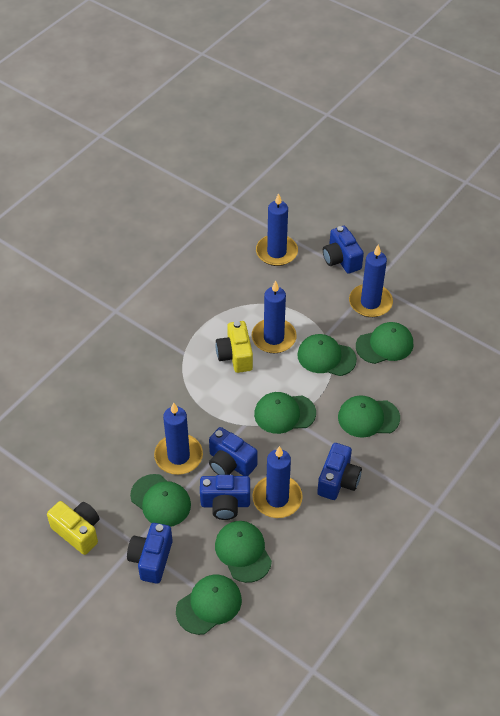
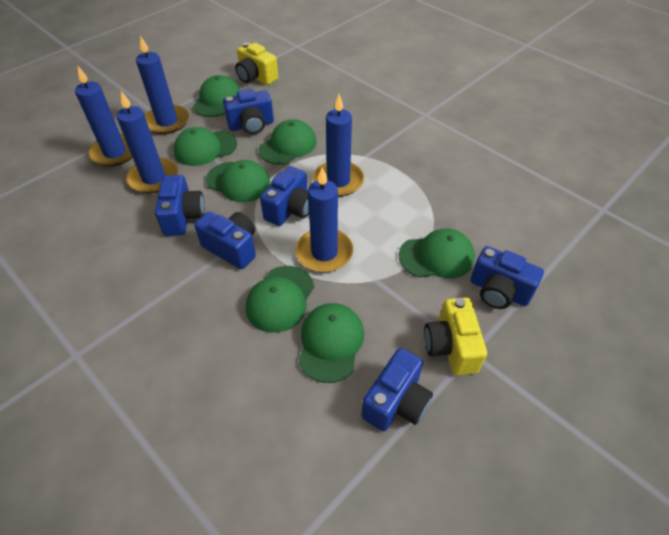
blue camera: [127,523,173,584] [200,475,250,520] [209,427,258,476] [317,443,362,500] [323,226,364,274] = 5 -> [155,175,205,236] [194,211,256,269] [223,89,274,134] [260,166,309,226] [361,348,433,431] [470,246,544,309] = 6

